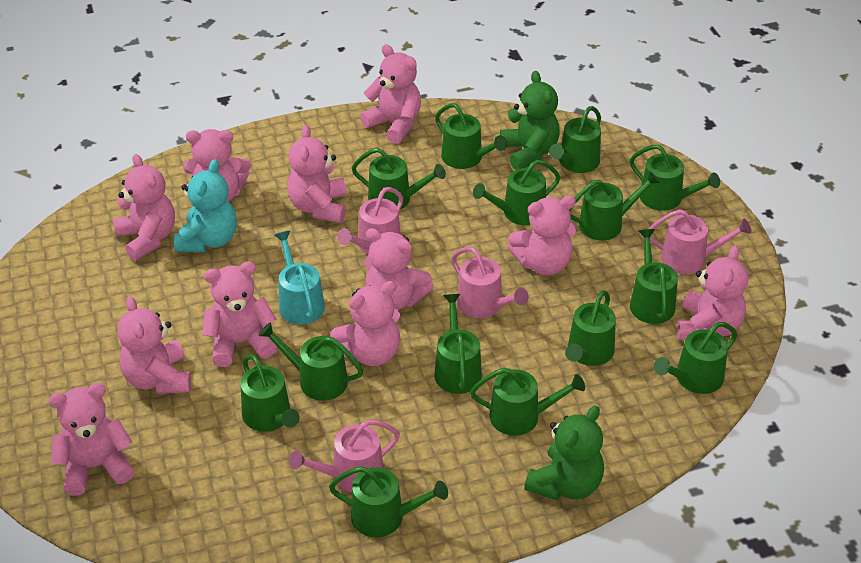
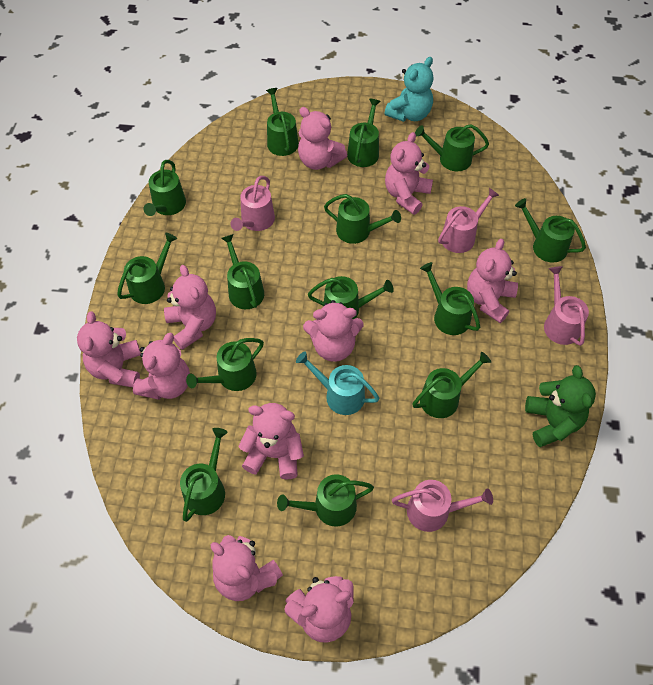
green teddy bear: [500,71,560,170] [524,405,604,500] = 2 -> [525,365,596,447] = 1
pink teddy bear: [48,383,134,496] [113,154,175,261] [117,296,191,394] [183,129,251,201] [202,261,277,367] [287,125,347,223] [331,281,400,366] [360,45,421,144] [364,228,434,310] [508,196,576,275] [677,245,748,341] = 11 -> [77,311,141,387] [133,333,190,400] [164,265,216,350] [210,535,283,601] [238,403,304,480] [284,576,354,643] [298,107,347,170] [303,300,364,362] [385,132,433,215] [467,239,518,323] = 10

